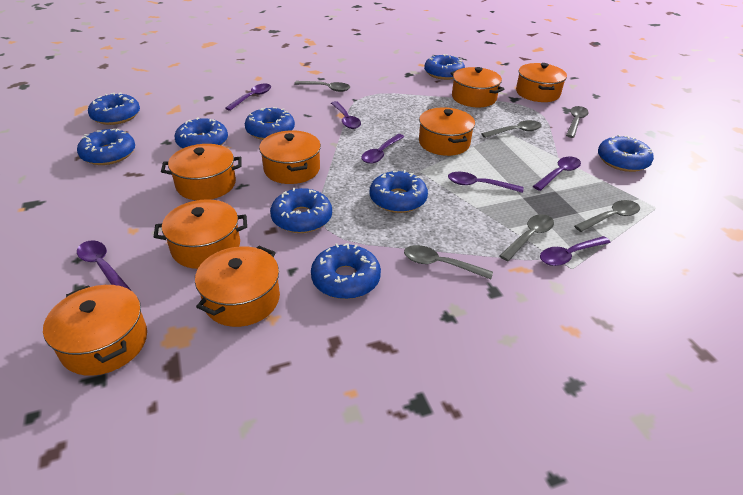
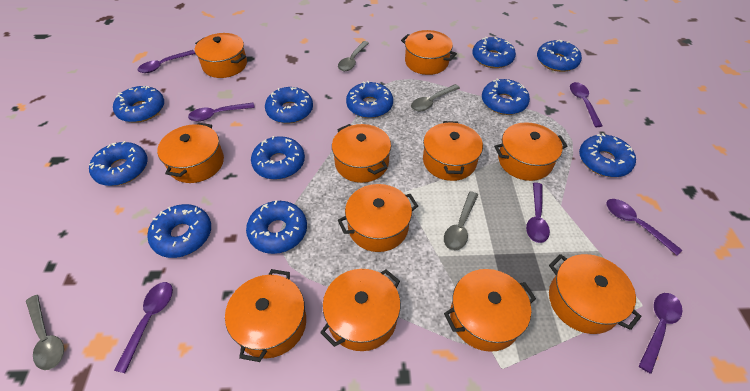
blue donut: [77,129,135,165] [88,92,140,125] [174,117,228,149] [245,107,295,140] [270,188,332,233] [311,243,381,299] [370,170,428,213] [424,54,465,80] [598,135,654,172] = 9 -> [89,141,148,186] [113,86,164,123] [147,204,211,258] [246,200,307,254] [251,136,305,180] [265,87,313,124] [346,81,393,118] [472,37,516,68] [482,78,530,115] [537,40,582,72] [579,133,636,177] = 11
grey spoon: [294,81,350,92] [404,245,493,279] [481,120,542,138] [499,214,554,261] [566,106,589,138] [574,200,640,232] = 6 -> [26,295,64,370] [338,41,369,71] [411,84,460,111] [444,191,478,251] = 4
orange pot: [43,285,147,376] [154,199,247,269] [161,144,242,200] [195,246,280,327] [259,130,321,184] [419,107,475,156] [450,67,504,107] [516,63,567,102] = 8 -> [157,123,224,183] [195,33,247,78] [225,269,306,362] [320,269,401,351] [332,124,391,183] [338,184,418,252] [401,30,457,75] [423,121,483,181] [444,269,536,352] [494,122,567,181] [549,254,641,334] = 11

